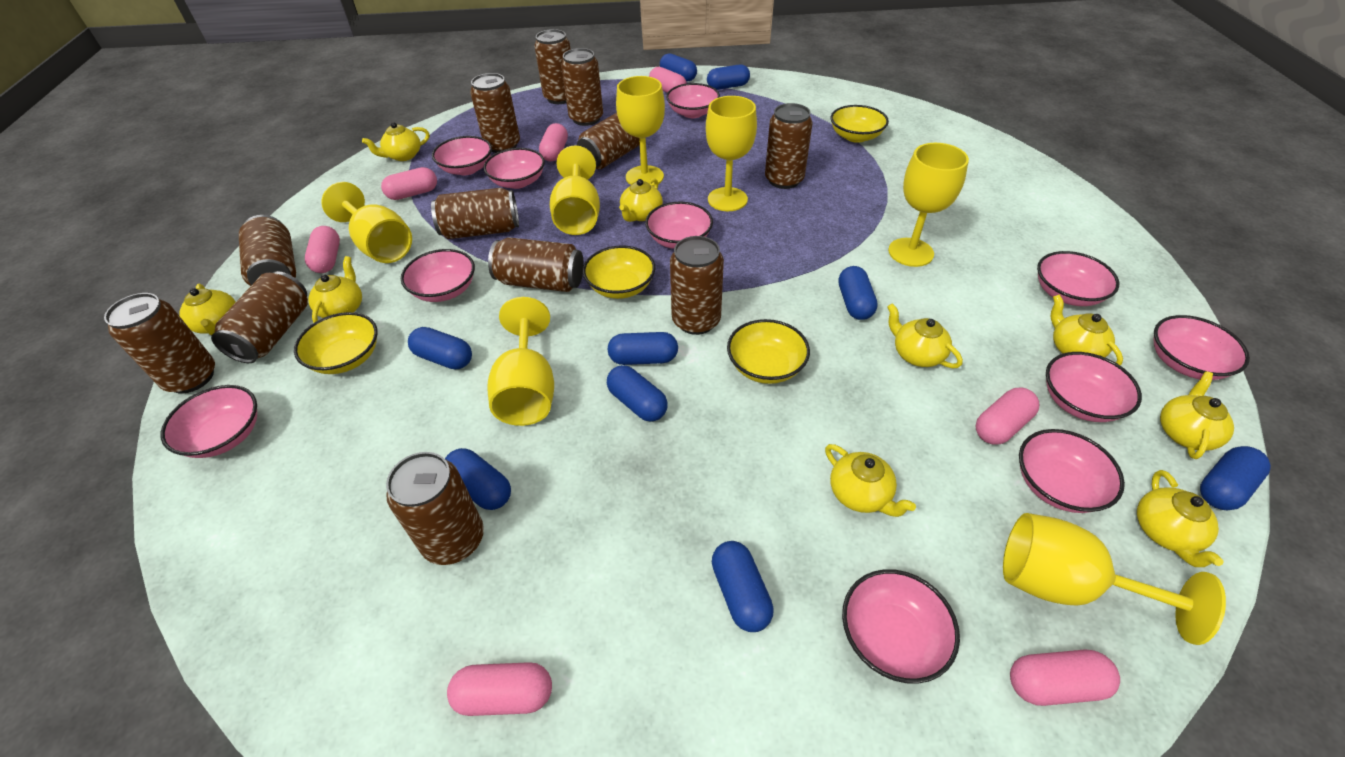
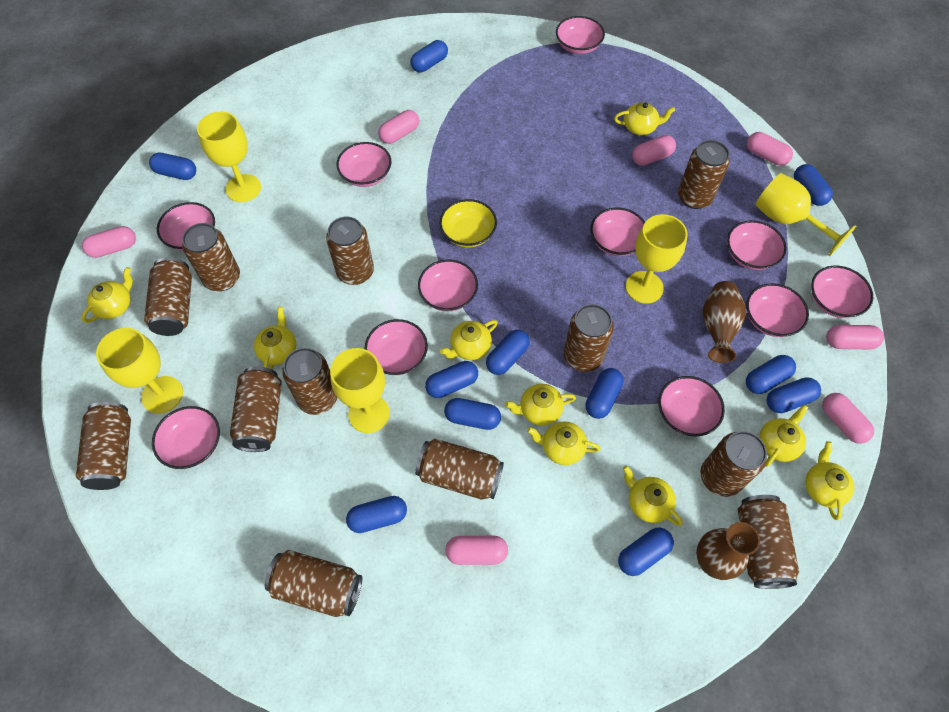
blue capsule: [408,327,472,369] [445,448,511,510] [607,365,668,422] [608,332,678,365] [660,53,697,82] [707,64,750,90] [712,541,774,632] [839,266,878,320] [1200,446,1271,510] = 9 -> [149,153,196,180] [346,496,407,533] [410,40,448,72] [425,361,478,398] [444,398,501,430] [486,330,530,375] [586,368,624,419] [618,527,674,576] [746,355,796,394] [766,377,821,413] [794,164,833,206] = 11
brown vase: none = 0 -> [696,522,760,580] [702,281,746,363] = 2
yellow bowl: [294,312,378,374] [583,245,655,299] [727,319,810,384] [831,105,889,143] = 4 -> [440,199,497,247] = 1
yellow goblet: [322,182,412,263] [488,297,554,426] [550,145,600,235] [616,76,665,186] [706,96,757,211] [888,143,969,267] [1003,513,1226,645] = 7 -> [96,328,183,414] [197,111,261,202] [330,348,390,433] [626,214,688,304] [755,173,856,257] = 5

